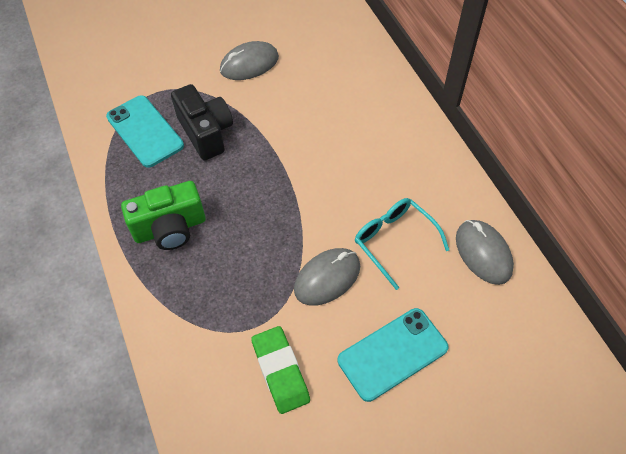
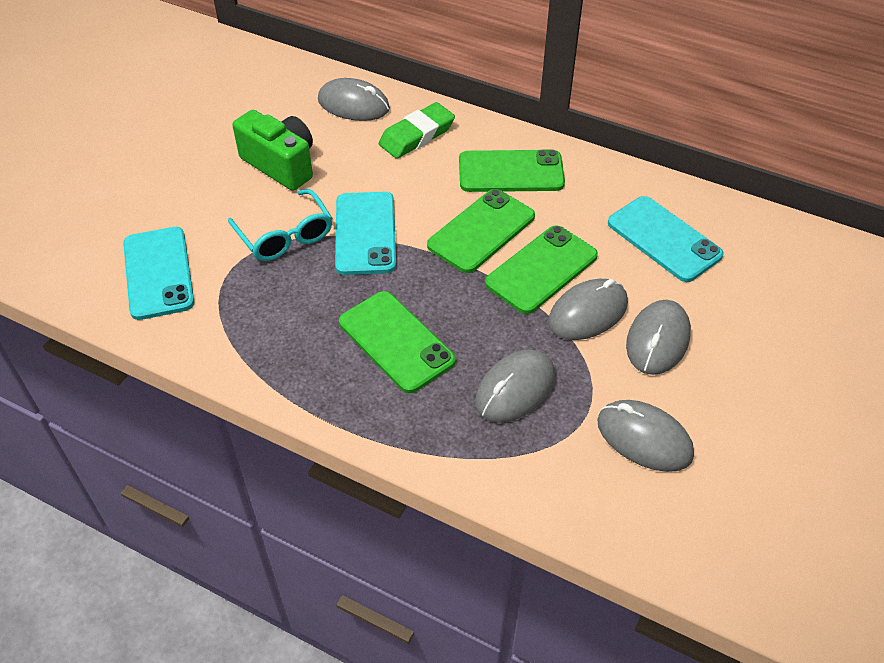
black camera: [171,84,233,160] = 1 -> none = 0
green phone: none = 0 -> [339,291,456,393] [427,189,535,273] [459,150,565,192] [485,225,598,314] = 4
grey mouse: [220,41,279,80] [294,248,360,306] [456,220,514,285] = 3 -> [318,78,390,121] [475,350,555,423] [548,279,628,340] [597,400,694,472] [626,300,691,375] = 5
turquoise phone: [106,95,184,168] [338,308,448,402] = 2 -> [123,227,194,320] [335,192,396,275] [608,196,724,282] = 3

